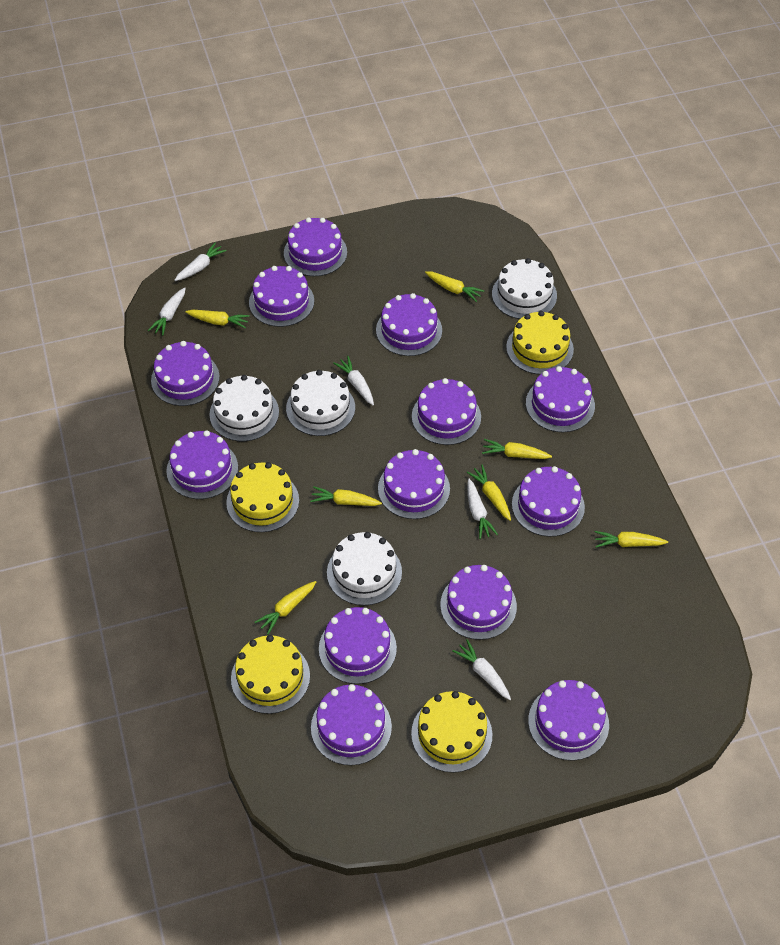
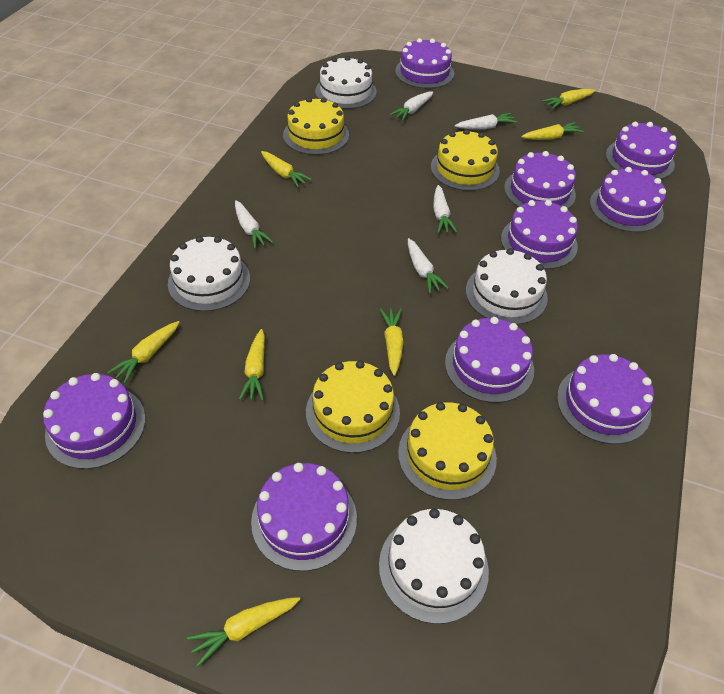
purple cake: [151,341,220,406] [166,430,238,499] [249,266,314,327] [284,217,347,276] [311,684,392,766] [319,607,397,684] [376,293,442,356] [378,449,450,519] [412,378,481,445] [440,565,517,640] [512,466,585,537] [526,366,595,432] [528,680,609,761] = 13 -> [43,373,145,469] [251,463,357,571] [395,38,454,89] [445,317,534,403] [501,200,578,269] [504,151,576,209] [557,354,654,444] [590,167,666,232] [606,122,677,179] = 9

